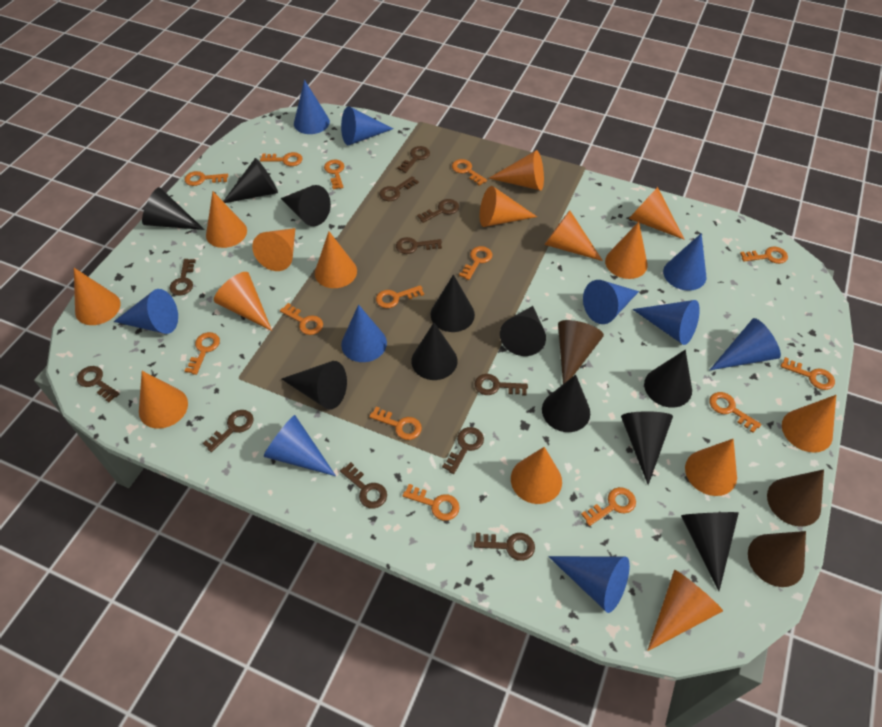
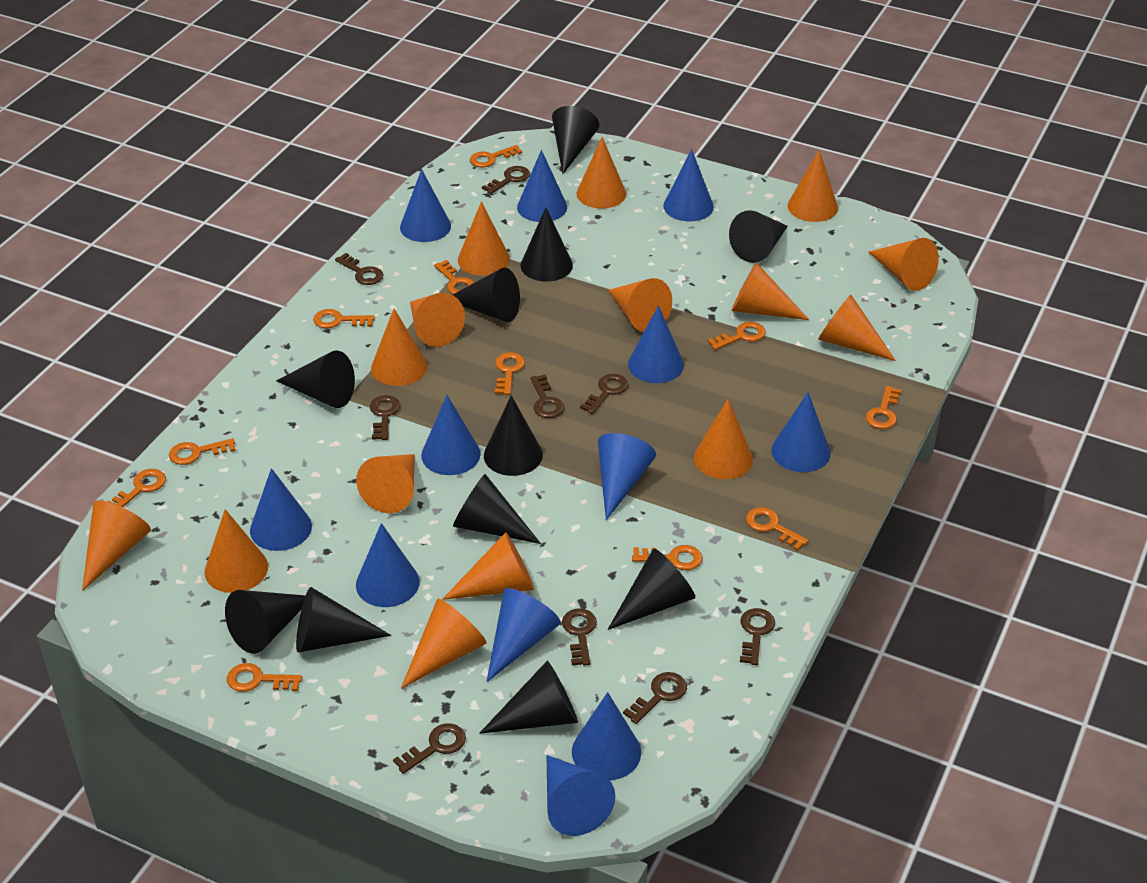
blue cone: [114,289,178,334] [264,415,336,476] [294,80,330,134] [341,106,394,145] [341,304,387,362] [548,556,630,613] [583,280,639,324] [632,300,700,345] [663,233,706,291] [710,318,781,370] = 10 -> [250,468,312,551] [356,523,420,607] [400,169,451,242] [421,395,480,475] [486,588,561,682] [517,150,567,222] [547,755,615,836] [572,692,641,780] [598,433,656,520] [628,305,684,383] [663,149,714,221] [771,392,831,472] = 12
brown cone: [558,320,604,384] [748,531,806,587] [767,469,824,527] = 3 -> none = 0
brown key: [77,366,119,402] [169,259,196,296] [203,410,254,452] [340,462,387,508] [379,176,419,201] [396,237,442,254] [397,146,430,173] [417,199,459,223] [442,427,484,474] [474,533,535,561] [475,374,528,396] = 11 -> [335,253,383,285] [370,395,400,440] [393,723,466,774] [482,166,530,194] [530,375,564,418] [562,608,597,666] [580,374,628,414] [623,672,687,724] [740,608,775,665] = 9
orange key: [184,171,228,186] [185,332,220,375] [260,152,303,166] [280,303,323,335] [324,160,344,189] [369,407,422,440] [376,285,424,308] [403,484,460,521] [452,159,487,186] [459,246,492,280] [581,487,636,526] [709,392,761,433] [740,247,788,264] [780,357,835,390] = 14 -> [107,469,166,507] [169,438,236,465] [227,663,302,692] [313,309,375,328] [434,260,474,294] [470,145,522,168] [495,352,525,395] [632,545,703,570] [707,322,766,350] [746,507,808,551] [866,386,901,429] = 11

